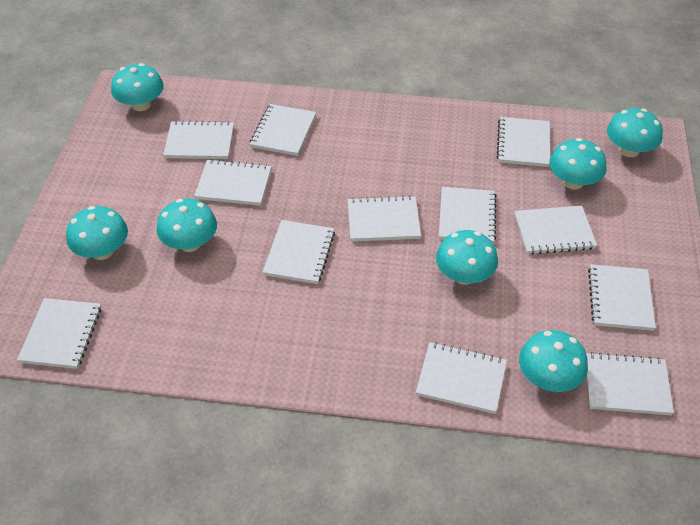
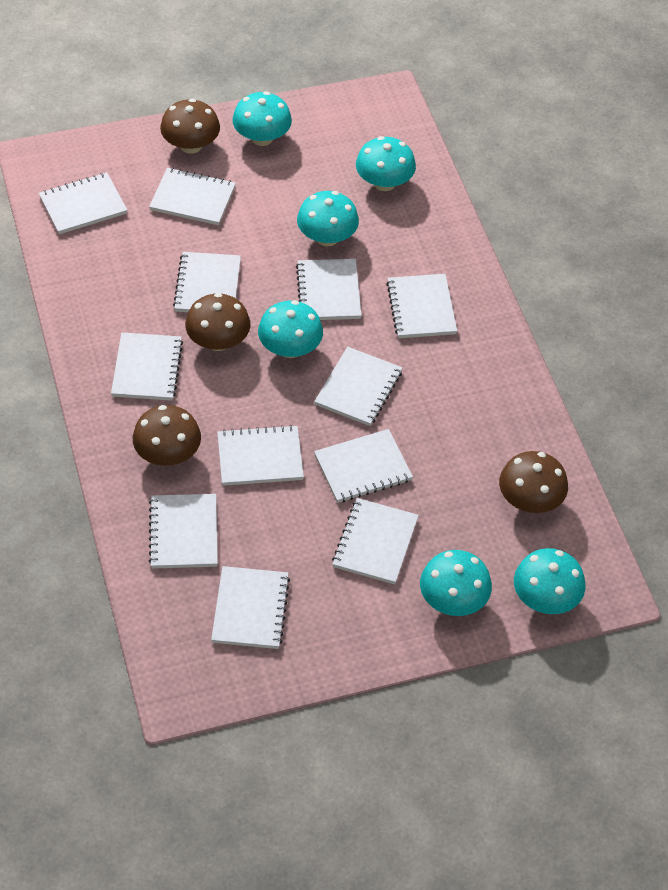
brown mushroom: none = 0 -> [133,405,201,466] [160,99,220,154] [185,293,250,351] [499,451,568,513] = 4
turquoise mushroom: [66,206,128,260] [111,63,164,111] [157,199,217,252] [436,230,498,285] [519,330,588,392] [549,138,607,190] [607,108,663,157] = 7 -> [232,92,292,146] [258,300,323,358] [297,191,359,246] [356,136,416,191] [420,550,492,616] [514,548,586,614] = 6

